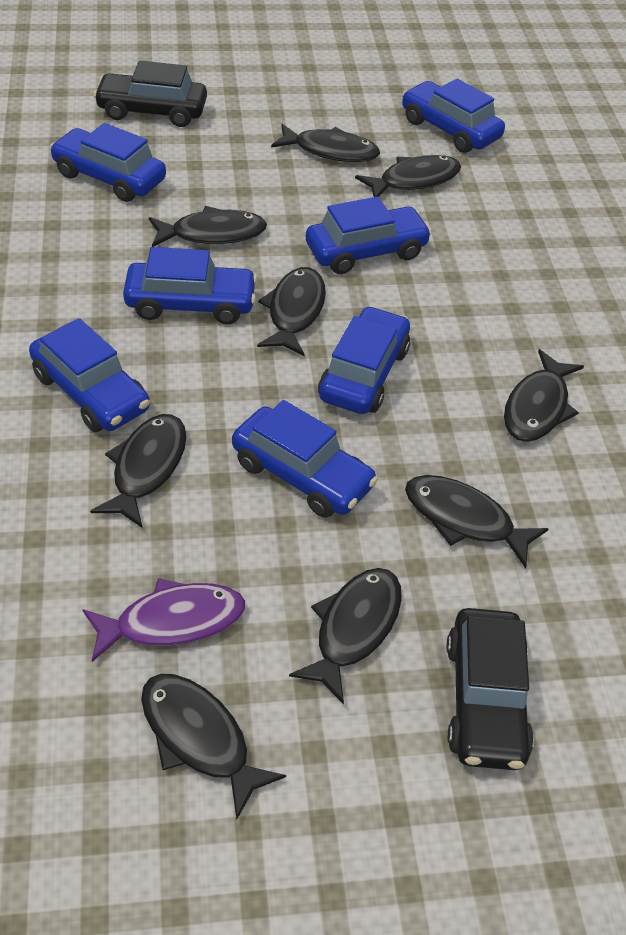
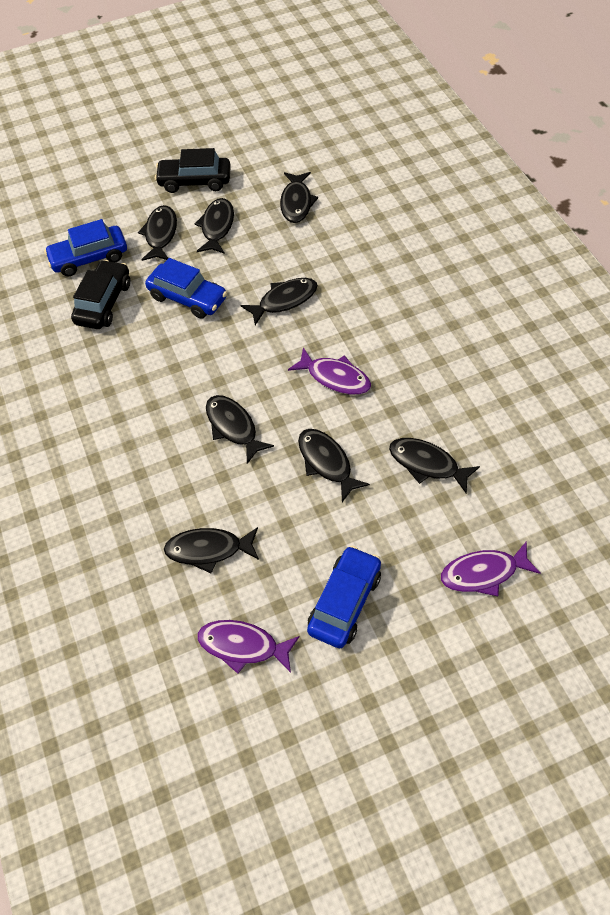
black fish: [90,414,186,528] [141,674,286,819] [149,206,267,247] [257,267,326,356] [271,124,380,162] [289,568,402,704] [355,155,461,197] [405,475,548,568] [504,349,584,442] = 9 -> [138,205,177,261] [164,527,259,573] [195,198,234,254] [206,395,274,464] [240,278,318,325] [280,172,318,223] [298,429,370,502] [389,438,480,493] = 8
blue car: [29,318,150,432] [49,123,166,202] [123,247,258,324] [232,400,378,518] [306,197,432,274] [318,306,410,414] [402,79,505,153] = 7 -> [44,219,127,277] [145,258,227,319] [307,546,381,648] = 3
purple fish: [82,578,245,662] = 1 -> [197,620,300,674] [288,348,371,395] [441,541,540,596] = 3

